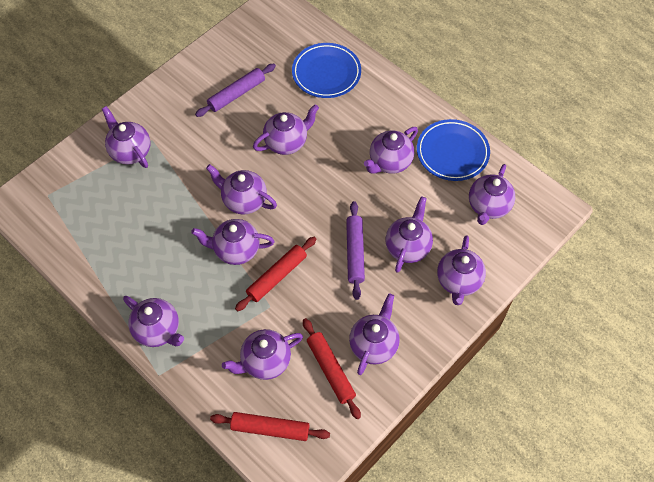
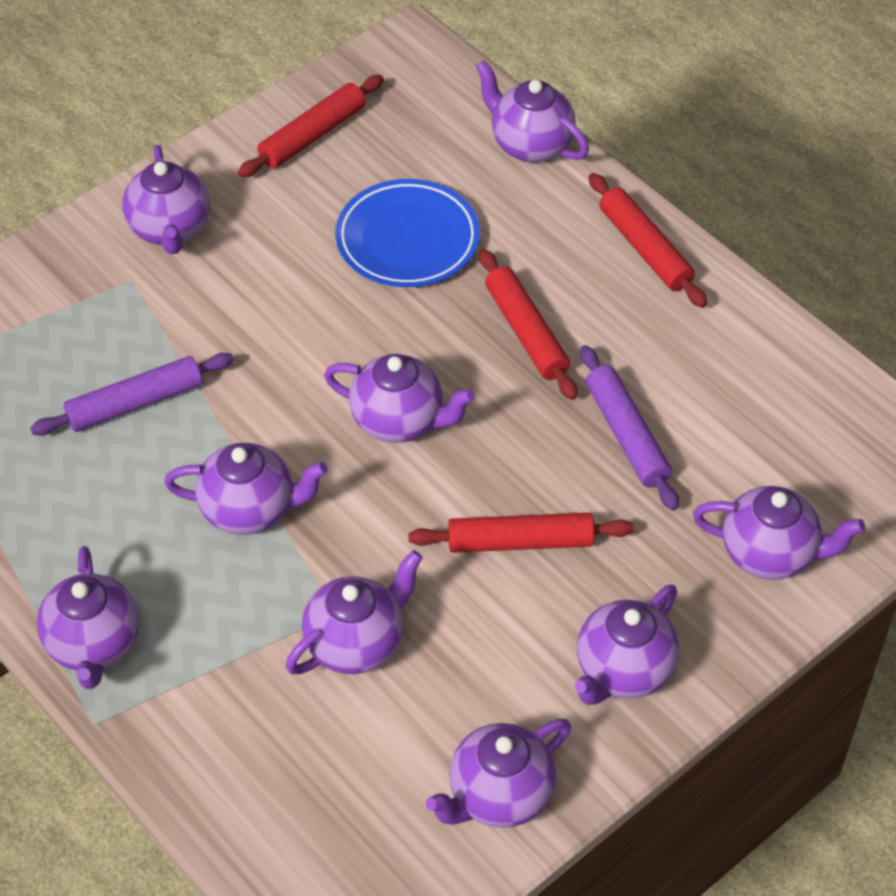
blue plate: [292,43,361,98] [417,119,490,181] = 2 -> [336,179,480,287] = 1
purple teapot: [102,106,150,168] [123,296,184,347] [191,219,275,265] [206,164,277,215] [222,329,303,380] [253,104,319,155] [349,293,400,375] [364,127,418,174] [386,196,433,273] [437,235,486,305] [469,164,515,225] = 11 -> [37,546,139,689] [123,145,210,254] [164,443,328,535] [286,550,423,674] [324,354,475,443] [426,719,571,828] [475,60,589,163] [575,584,679,705] [693,486,865,580] = 9
red rolling pin: [210,412,330,441] [235,237,316,311] [303,318,361,419] = 3 -> [238,75,384,178] [408,513,633,553] [479,249,577,400] [589,173,707,308] = 4

